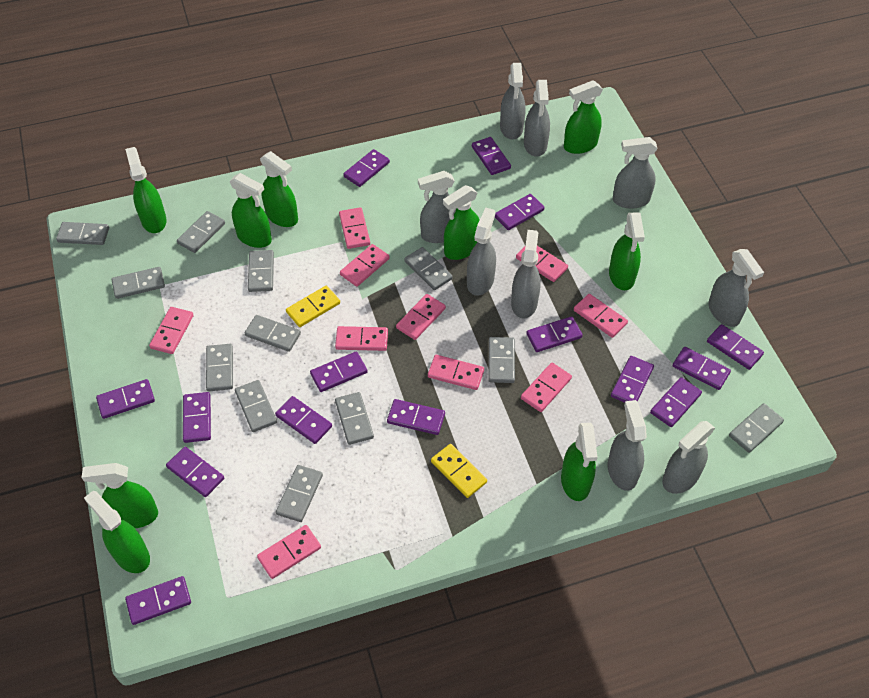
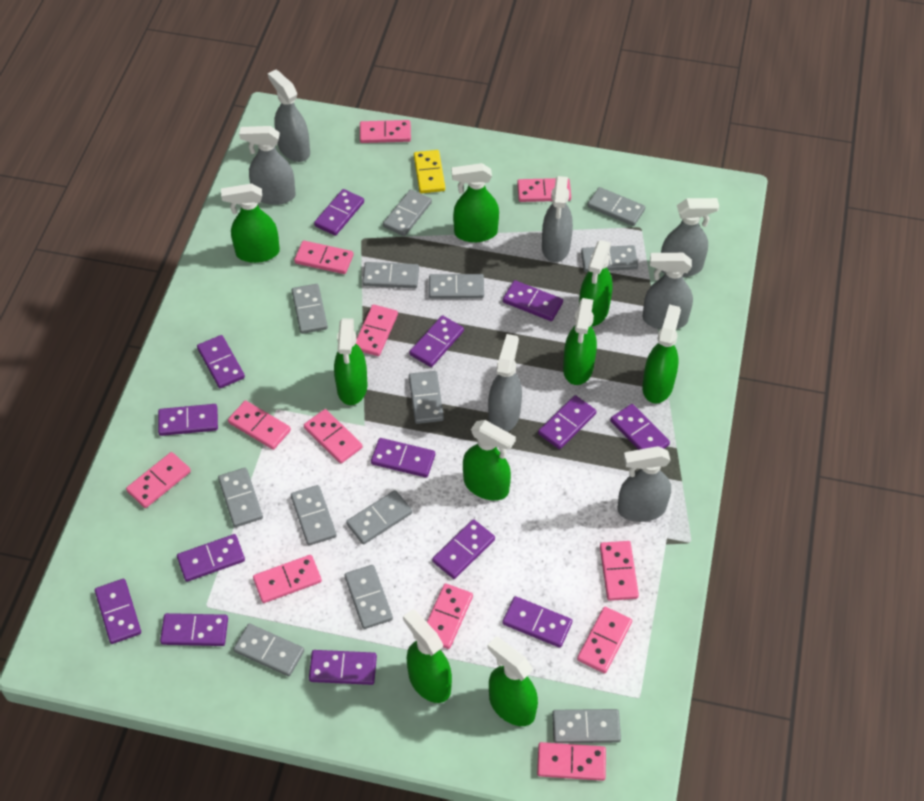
grey domino: [56,222,109,245] [112,267,165,299] [177,211,225,253] [206,344,233,391] [235,380,277,432] [245,315,301,352] [248,250,274,292] [276,465,323,522] [335,392,374,445] [404,247,453,290] [488,337,515,383] [729,403,784,453] = 12 -> [218,468,263,527] [233,623,304,676] [291,485,337,546] [292,284,328,334] [345,565,393,629] [346,490,412,544] [362,262,419,288] [383,189,432,236] [409,371,444,424] [429,274,484,299] [552,709,621,743] [581,245,638,272] [587,187,645,226] = 13
grey spray bottle: [418,171,456,243] [467,208,496,296] [500,63,525,140] [511,230,541,318] [524,80,550,157] [608,400,647,491] [613,137,658,209] [662,421,715,494] [708,249,764,327] = 9 -> [239,126,296,205] [268,70,310,162] [488,334,522,432] [542,176,573,262] [618,446,671,522] [642,253,693,330] [661,198,719,278] = 7
pink domino: [149,307,194,354] [257,525,321,579] [335,326,388,351] [339,207,370,249] [340,244,390,287] [396,294,446,340] [428,355,484,390] [516,246,568,282] [521,363,572,412] [574,294,628,338] = 10 -> [126,452,191,508] [228,400,291,450] [253,555,322,603] [294,241,354,274] [304,409,363,464] [356,304,398,356] [360,120,411,143] [427,583,473,649] [517,178,571,202] [537,742,606,781] [577,607,632,673] [600,541,639,601] = 12
purple domino: [96,379,155,419] [125,576,191,625] [166,447,224,497] [183,392,211,443] [275,396,332,444] [310,351,368,392] [343,149,390,187] [387,399,445,435] [472,137,511,175] [495,194,545,230] [526,316,583,352] [611,356,654,403] [650,377,702,427] [673,347,731,390] [707,324,764,370] = 15 -> [95,579,141,644] [158,404,218,436] [160,613,228,646] [177,534,245,582] [197,335,245,388] [309,650,377,685] [314,189,364,236] [371,438,435,478] [409,315,464,367] [432,519,495,579] [502,596,572,648] [503,280,563,321] [538,395,597,449] [610,404,670,450] = 14
yellow domino: [286,286,340,327] [431,444,487,498] = 2 -> [414,150,445,193] = 1

